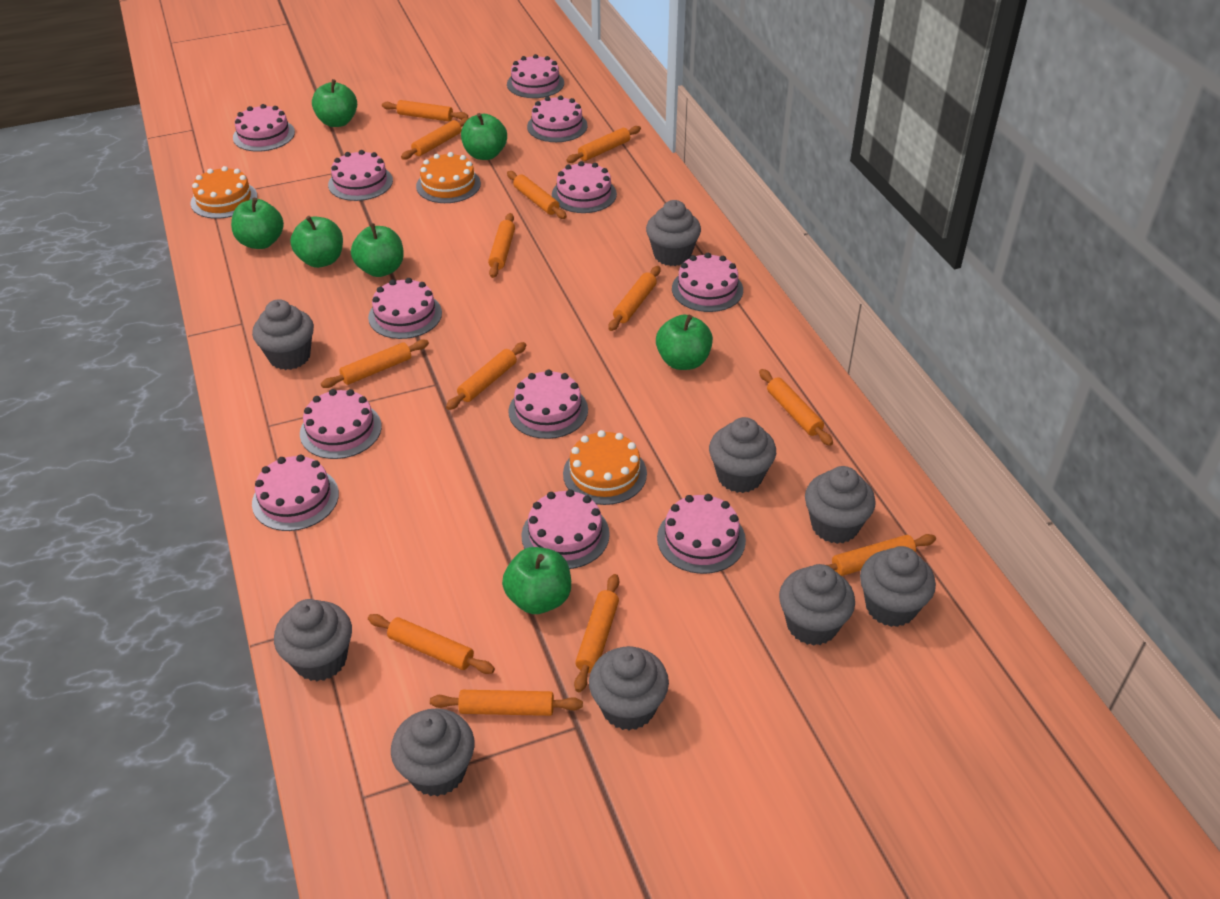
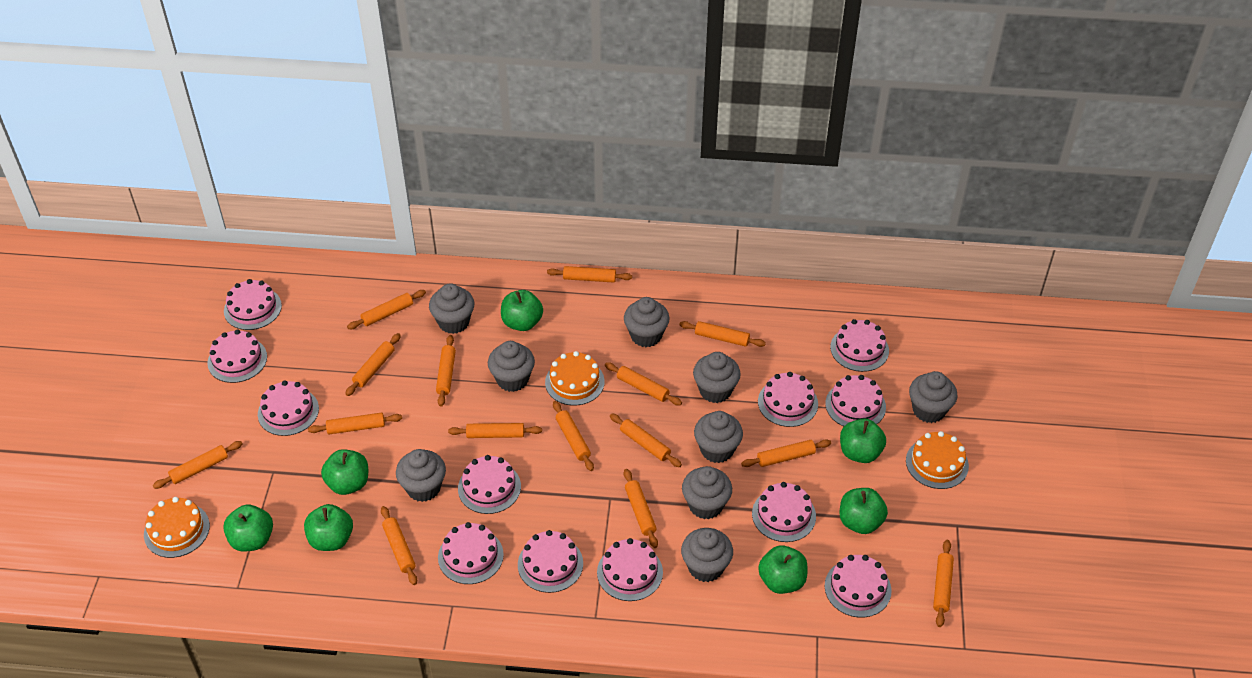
orange rolling pin: [321,339,429,388] [368,614,495,674] [382,100,468,121] [401,117,469,160] [430,690,583,716] [446,342,526,410] [488,213,515,278] [507,171,567,219] [566,126,641,163] [574,574,619,692] [608,266,660,331] [759,369,833,446] [827,534,936,576] = 13 -> [153,441,243,489] [308,413,402,434] [345,333,401,396] [347,290,426,329] [381,506,417,585] [436,335,456,407] [448,423,542,438] [547,266,632,283] [553,401,594,471] [605,362,682,405] [610,413,682,467] [624,469,658,548] [679,321,766,347] [741,439,831,467] [933,540,954,627] = 15

